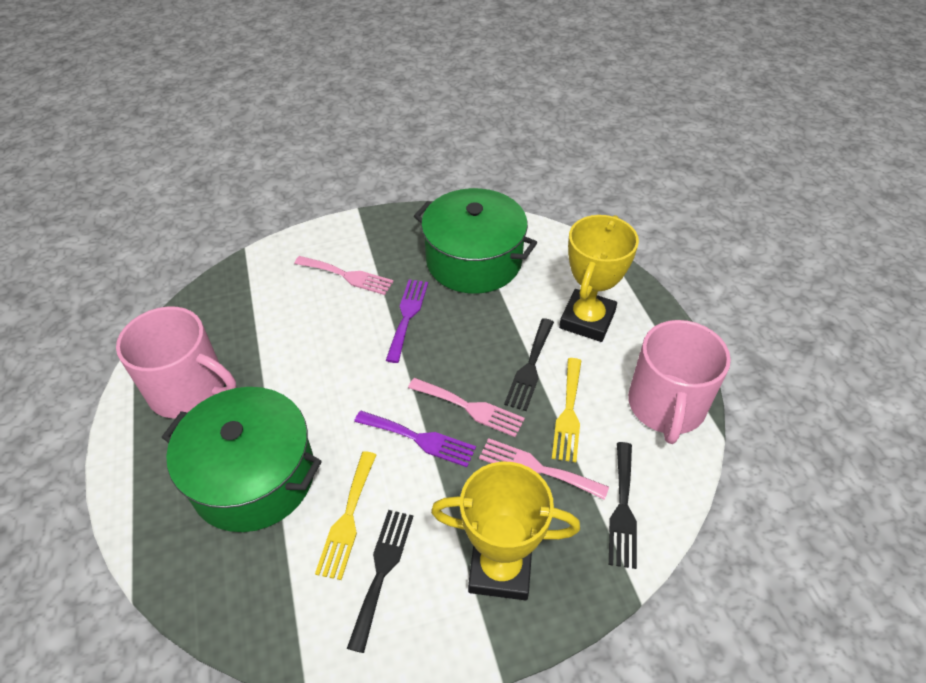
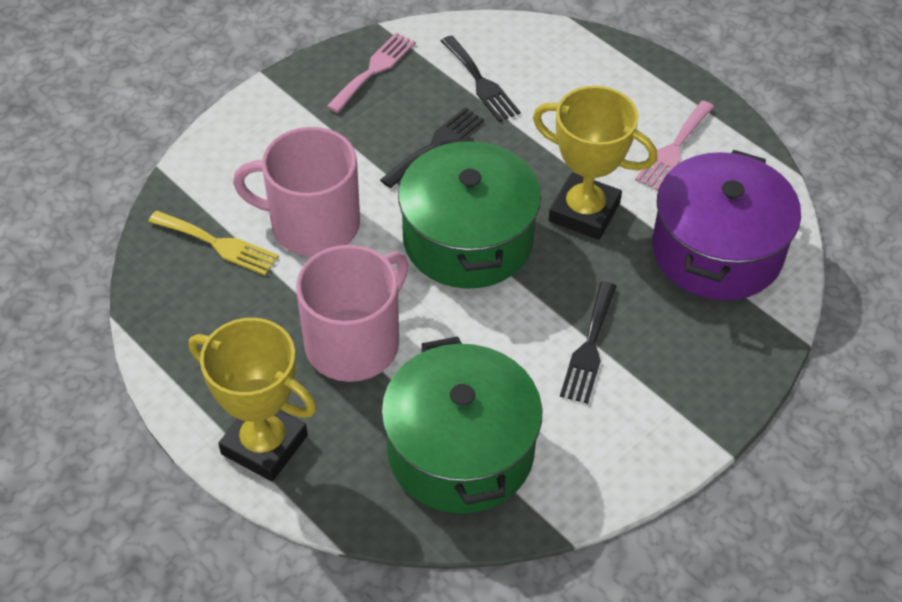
pink fork: [294,256,394,295] [408,378,525,437] [479,438,609,500] = 3 -> [326,33,416,113] [635,100,714,191] = 2
purple fork: [354,411,476,467] [386,279,428,363] = 2 -> none = 0
purple pot: none = 0 -> [652,150,801,300] = 1
yellow fork: [315,451,376,580] [552,358,581,462] = 2 -> [148,211,279,275] = 1

